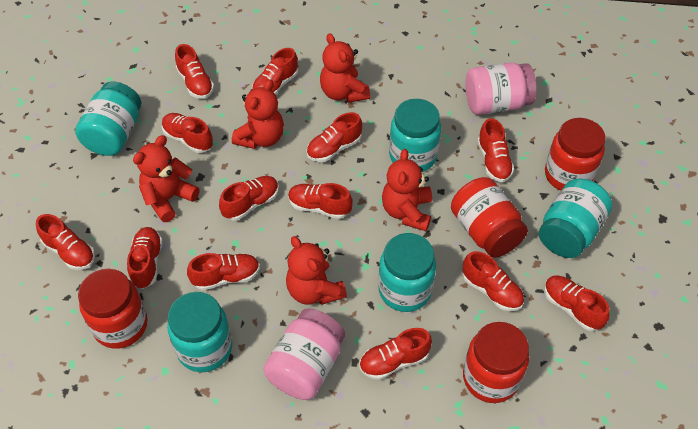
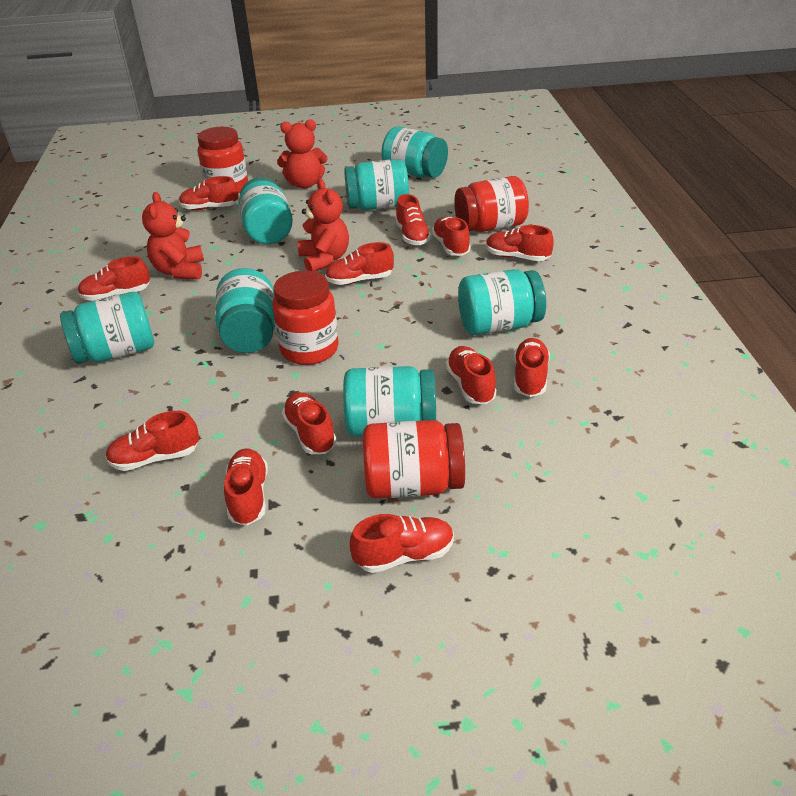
pink jar: [264,308,345,400] [465,62,537,115] = 2 -> none = 0
red shoe: [36,214,95,270] [127,227,163,289] [162,113,213,153] [175,44,214,99] [187,253,260,291] [219,176,279,221] [252,48,298,95] [288,183,353,219] [306,112,362,162] [359,328,432,380] [463,251,524,311] [477,118,514,182] [544,275,610,331] = 13 -> [78,256,150,301] [105,411,199,471] [179,176,239,210] [224,449,268,525] [282,392,337,455] [325,242,394,285] [350,514,454,573] [395,194,431,245] [432,216,471,256] [446,346,497,404] [486,225,554,261] [514,338,550,397] = 12
red teddy bear: [133,135,199,222] [232,79,284,149] [286,236,347,305] [320,33,370,103] [382,149,432,231] = 5 -> [142,192,204,279] [277,119,328,188] [298,179,349,272] = 3
turquoise jar: [75,82,141,156] [167,292,232,372] [378,233,436,312] [389,99,441,172] [539,179,612,258] = 5 -> [60,292,154,364] [215,268,275,353] [238,177,293,244] [343,366,436,437] [344,159,409,210] [381,126,448,178] [458,269,546,335] = 7

